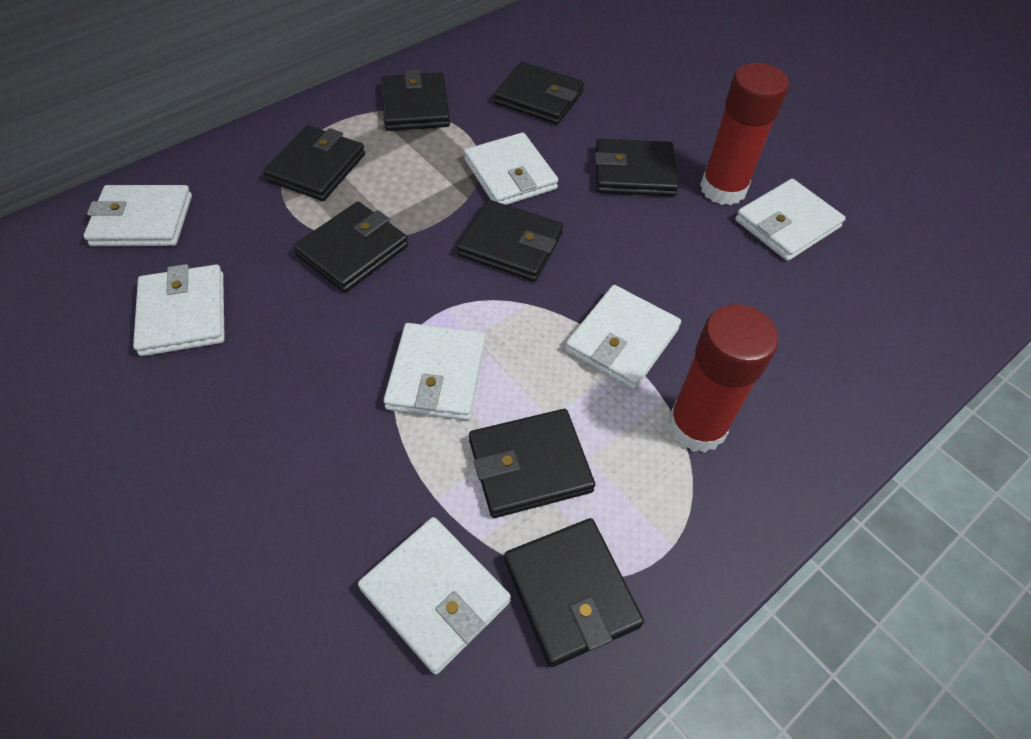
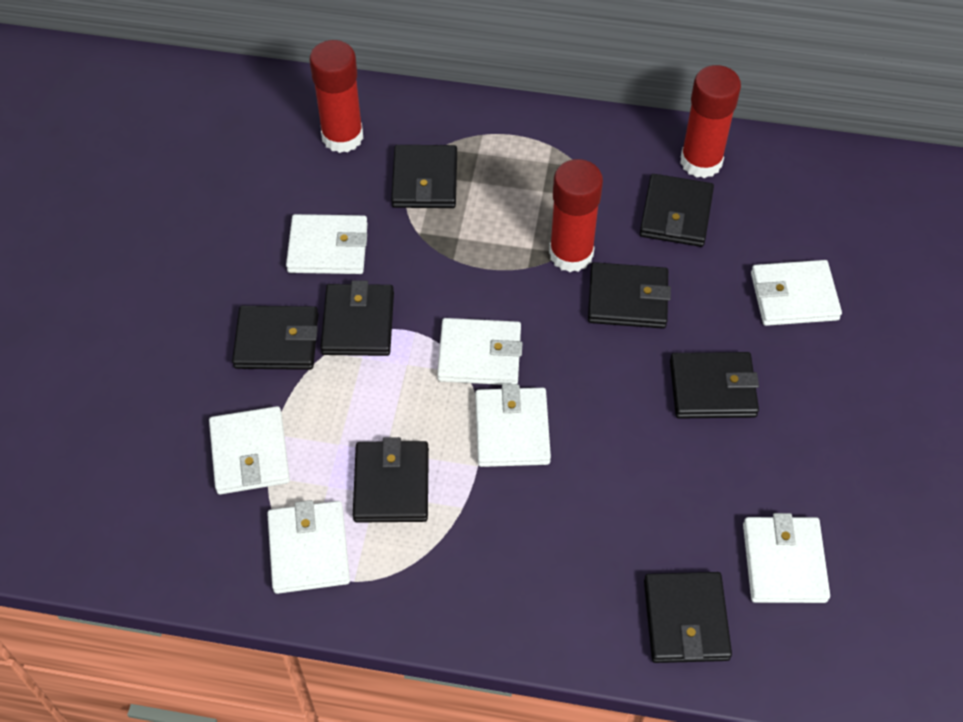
red glue stick: [668,304,778,453] [700,63,789,205] = 2 -> [310,40,363,153] [549,159,603,272] [680,65,741,178] = 3

